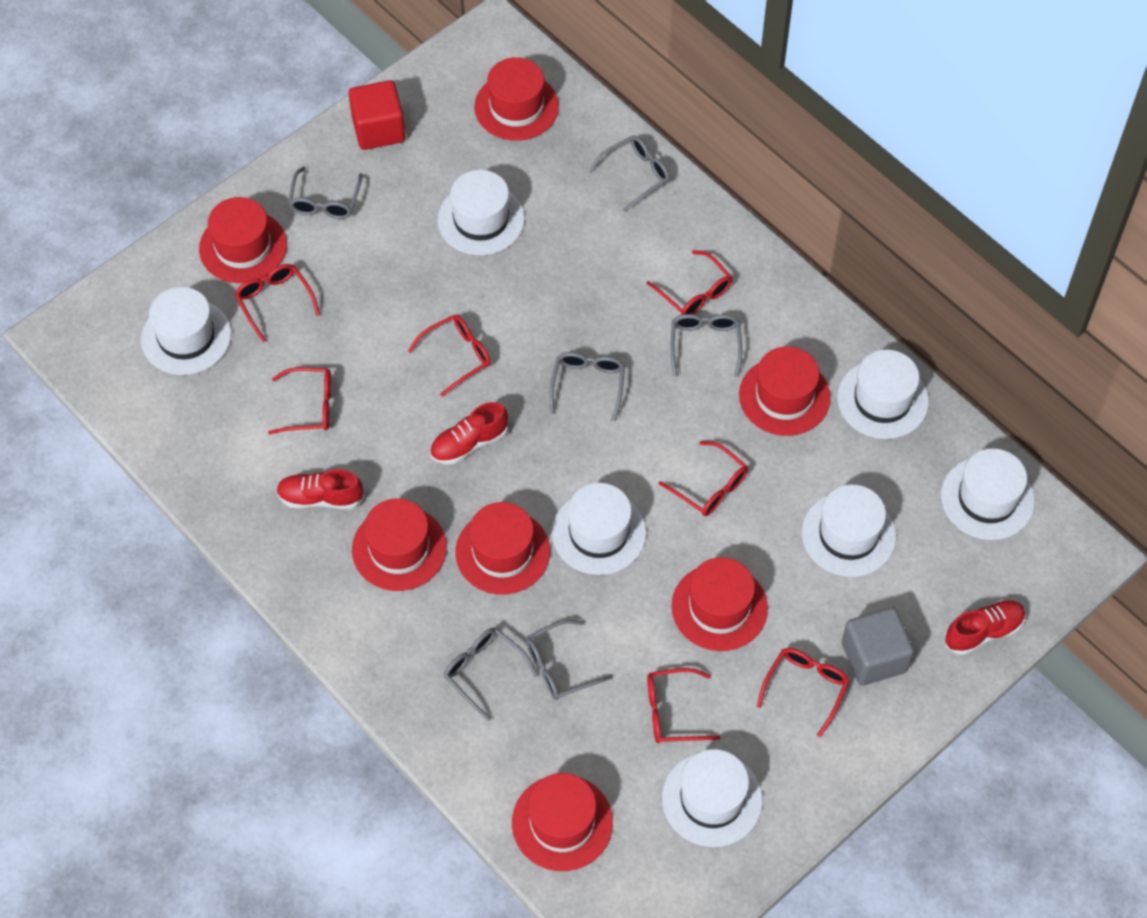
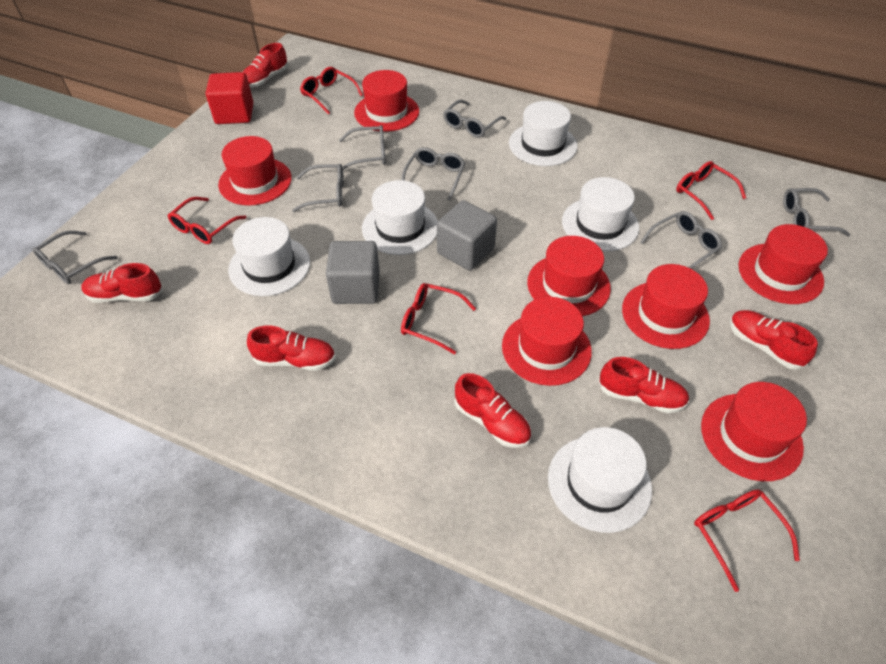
grey cube: [842,607,914,686] = 1 -> [326,241,380,304] [437,200,497,271] = 2
grey glasses: [288,167,362,219] [444,628,538,721] [526,620,613,700] [549,352,625,422] [588,136,670,212] [670,314,742,377] = 6 -> [32,231,117,284] [292,164,344,212] [339,125,386,170] [401,147,465,201] [443,100,506,138] [640,211,722,269] [783,188,850,236] = 7
red glasses: [235,264,320,342] [268,367,331,434] [408,315,491,396] [646,250,733,315] [647,668,720,743] [659,441,748,516] [757,648,850,737] = 7 -> [168,197,247,244] [300,67,363,115] [401,283,476,355] [676,161,746,220] [694,489,800,592] = 5
red shoe: [276,469,364,509] [430,402,508,465] [945,600,1026,655] = 3 -> [81,263,163,303] [243,43,288,88] [247,325,336,371] [454,373,531,448] [598,357,689,413] [730,310,818,370] = 6
white hat: [141,287,231,375] [437,170,525,255] [552,483,646,575] [662,749,763,847] [802,485,896,577] [837,350,929,439] [941,448,1035,540] = 7 -> [228,217,310,296] [362,180,438,255] [509,101,577,166] [548,427,652,533] [562,177,639,252] = 5

